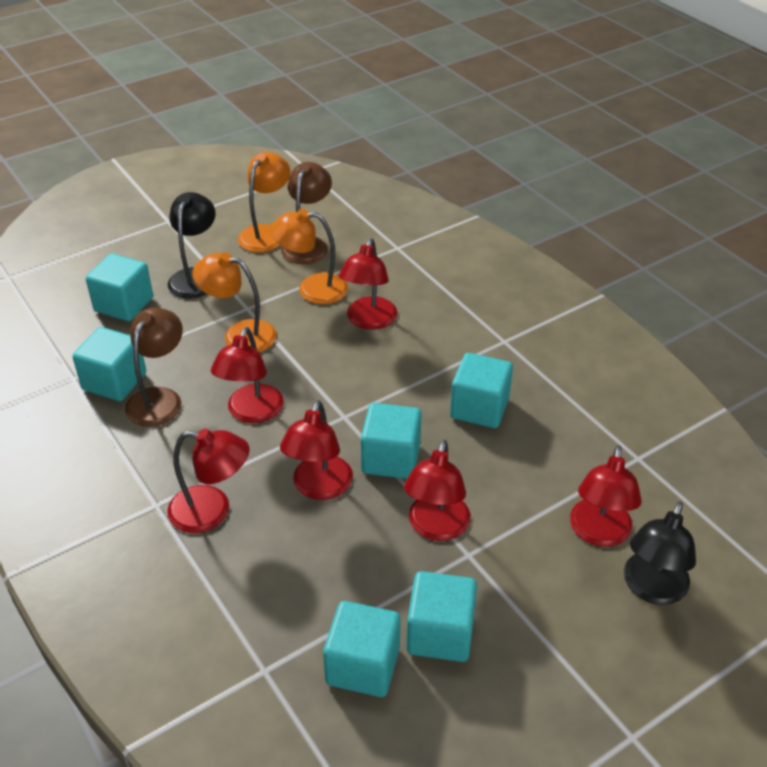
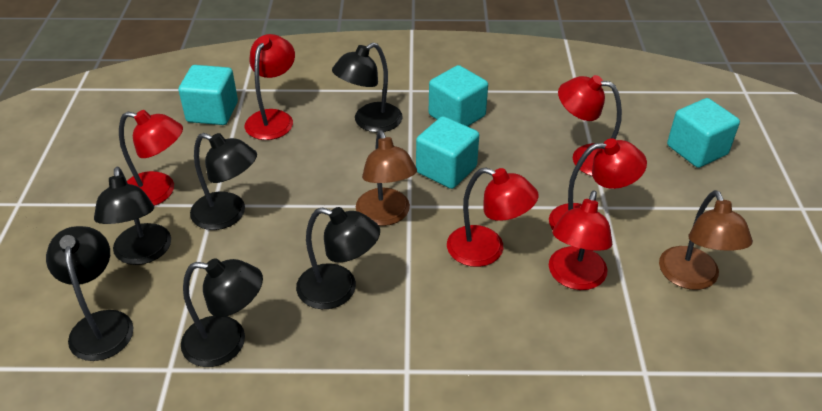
black lamp: [168,192,216,299] [624,501,696,605] = 2 -> [46,226,134,361] [94,167,171,265] [181,258,263,367] [190,133,257,230] [296,207,380,309] [332,42,403,132] = 6
orange lamp: [192,252,277,352] [238,152,290,252] [270,209,348,304] = 3 -> none = 0
turquoise cube: [73,327,146,401] [86,254,153,321] [323,601,401,697] [361,403,422,479] [407,571,477,662] [450,353,513,428] = 6 -> [178,65,238,125] [416,116,479,189] [429,65,488,127] [667,98,740,168] = 4

